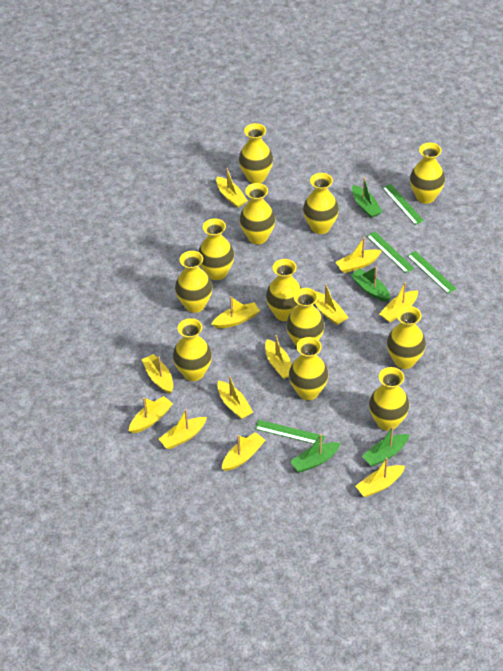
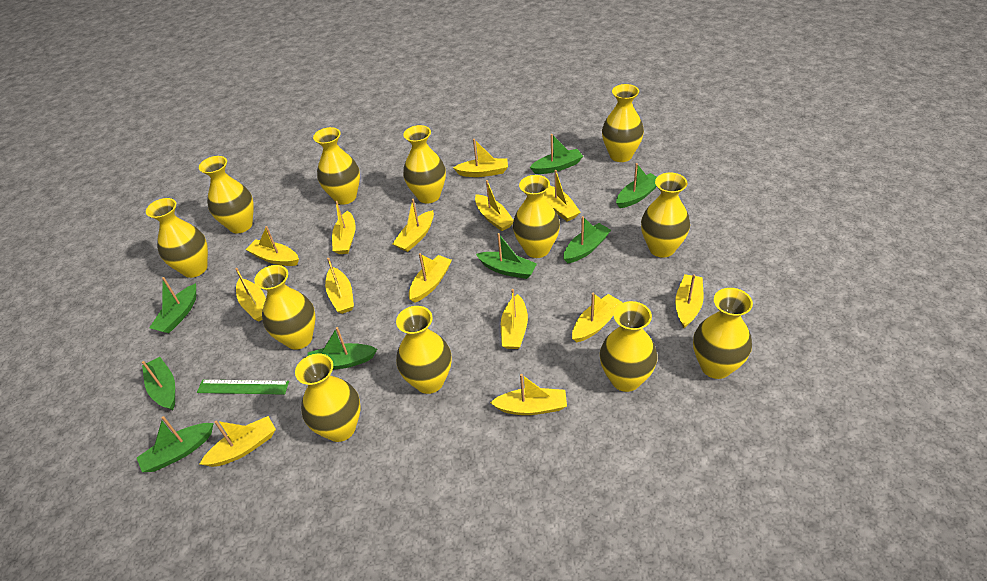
green boat: [290,434,341,473] [351,266,390,302] [352,177,382,218] [362,426,410,466] = 4 -> [137,416,214,472] [142,357,175,410] [149,277,196,333] [308,327,377,369] [476,233,537,279] [529,134,583,174] [563,216,611,263] [616,163,657,208] = 8
green ruler: [255,420,325,444] [367,232,414,273] [382,184,424,225] [407,251,457,294] = 4 -> [197,380,289,395] = 1
yellow boat: [129,396,173,433] [142,354,173,394] [159,409,207,449] [212,296,260,328] [216,168,248,208] [217,376,253,419] [222,432,265,471] [265,335,292,379] [315,284,349,325] [336,237,382,273] [355,458,405,497] [379,282,418,322] = 12 -> [200,416,276,467] [235,268,266,321] [246,226,299,266] [325,258,354,314] [332,201,356,254] [393,199,434,252] [409,253,452,303] [453,139,508,177] [475,180,514,231] [490,374,567,415] [501,289,528,349] [543,170,581,221] [572,293,623,342] [675,274,704,328] = 14

